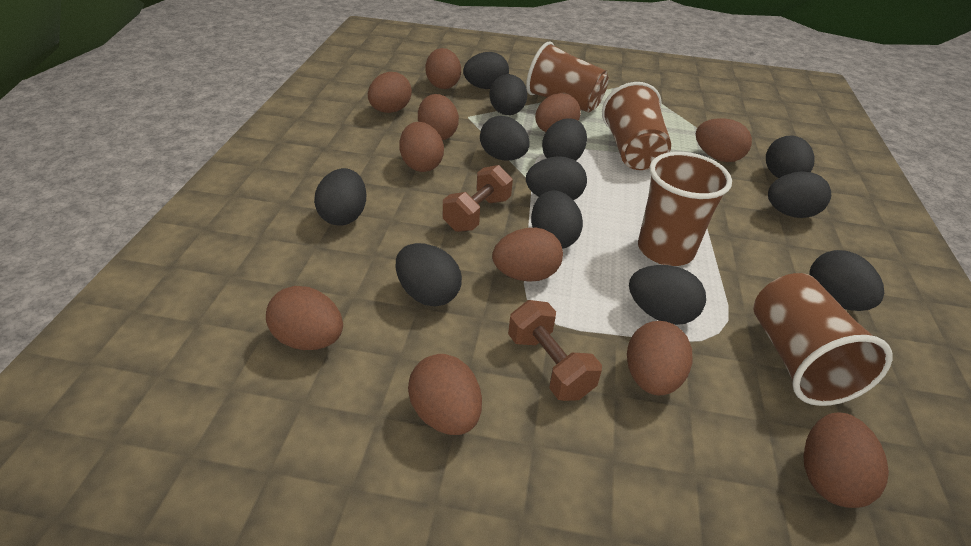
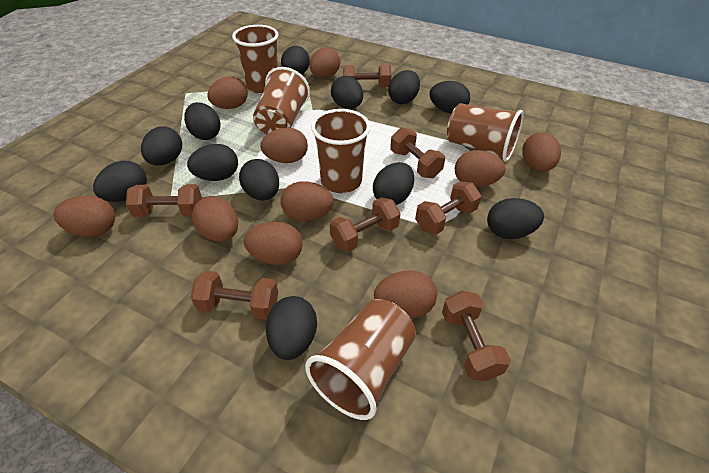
brown cup: [526,41,609,112] [602,82,671,170] [638,152,732,266] [753,273,893,406] = 4 -> [232,25,279,94] [253,67,310,135] [305,299,416,420] [311,109,371,193] [447,103,524,162] = 5
brown dumbbell: [443,165,513,232] [508,300,602,401] = 2 -> [126,184,202,217] [191,271,278,320] [330,197,401,252] [343,64,391,87] [390,127,445,178] [415,181,481,234] [442,291,511,381] = 7
brown egg: [266,286,343,350] [368,72,412,113] [399,122,444,172] [408,354,482,435] [418,94,459,140] [425,48,461,89] [492,228,563,282] [535,93,581,132] [627,321,692,395] [696,118,752,162] [803,413,889,508] = 11 -> [53,195,115,237] [192,197,238,242] [207,77,248,109] [244,221,303,265] [260,128,308,163] [280,181,334,221] [309,47,340,78] [374,270,437,318] [455,150,506,187] [522,132,561,172] = 10

